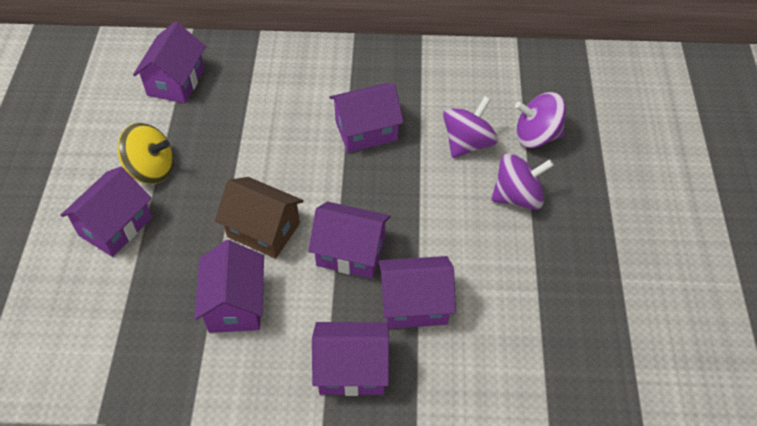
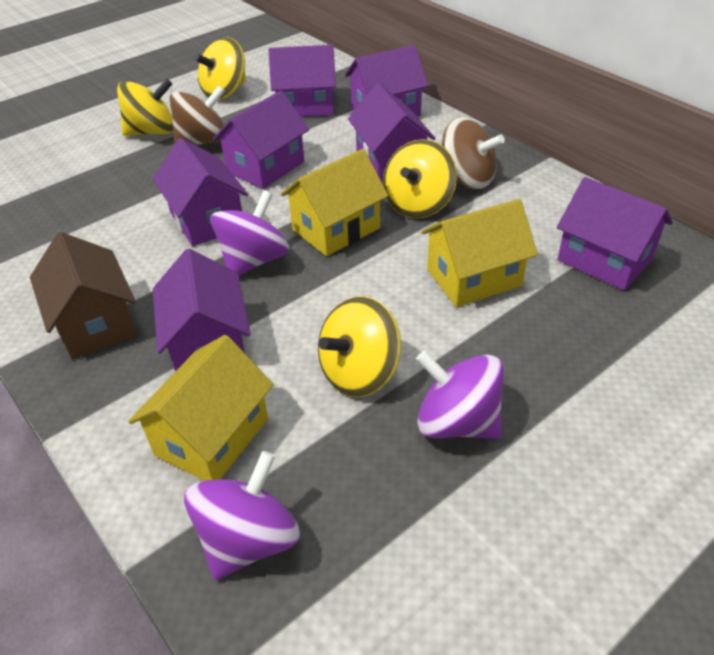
brown spinning top: none = 0 -> [170,85,225,145] [442,117,505,189] = 2
yellow house: none = 0 -> [128,335,274,481] [281,149,388,256] [421,199,538,307] = 3
yellow spinning top: [117,123,174,184] = 1 -> [117,78,173,136] [194,37,246,100] [318,296,401,397] [383,139,457,218] = 4

